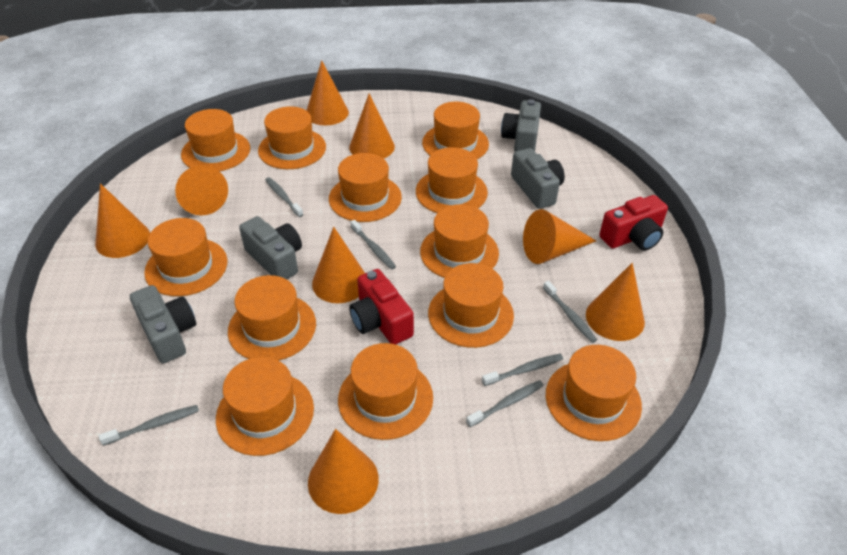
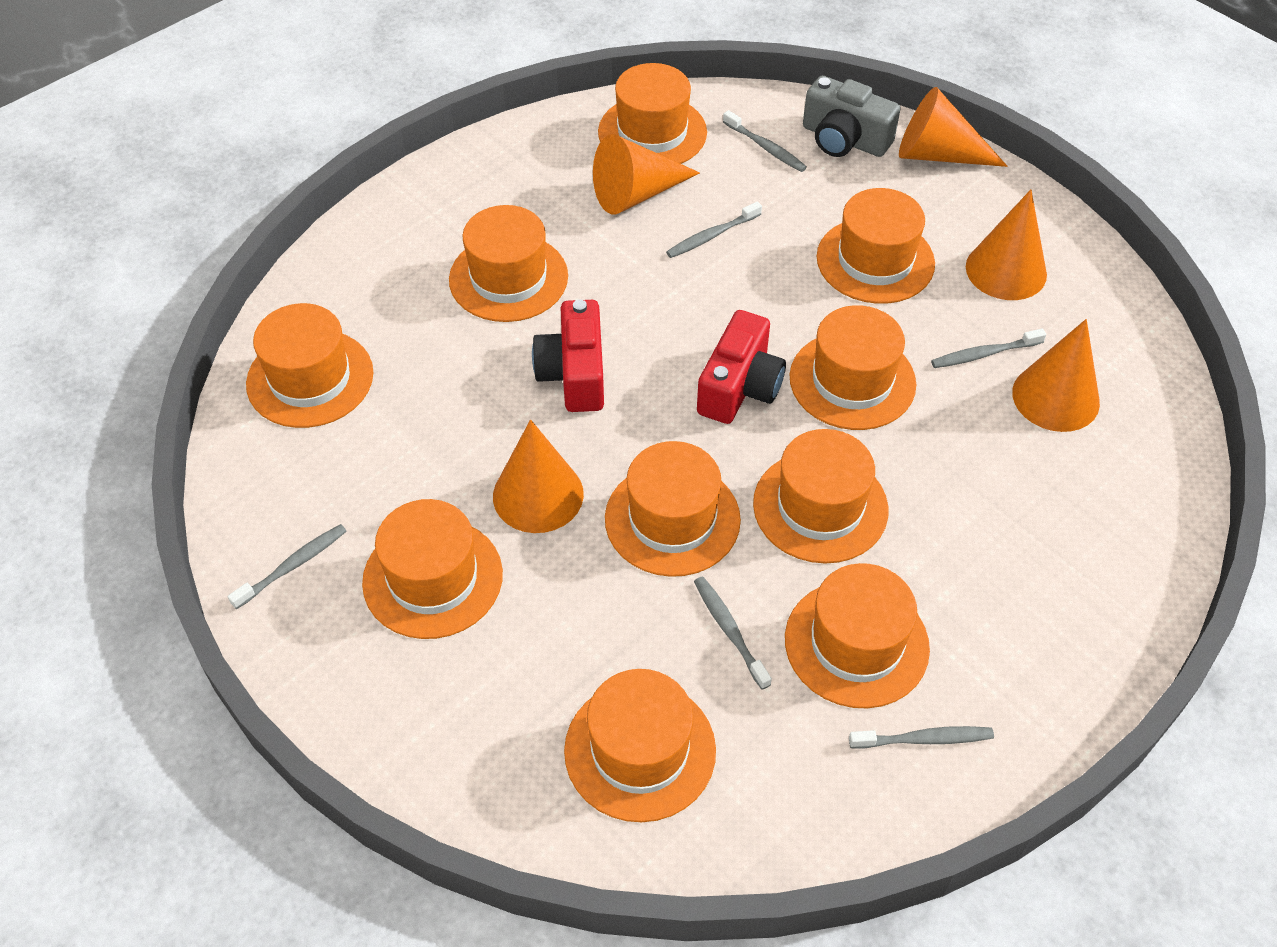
grey camera: [130,285,196,364] [239,216,302,279] [501,99,541,152] [511,148,565,209] = 4 -> [803,76,901,157] = 1
orange cone: [95,184,150,258] [175,165,228,215] [306,60,349,125] [308,429,379,514] [312,227,365,303] [349,93,395,159] [523,209,596,264] [586,263,645,341] = 8 -> [493,420,584,533] [593,134,700,215] [899,87,1007,167] [966,189,1047,300] [1012,319,1100,432] = 5
orange hat: [144,218,227,296] [181,109,250,171] [216,357,314,456] [228,275,316,361] [258,106,326,169] [329,153,402,222] [338,343,433,440] [416,147,488,213] [420,204,499,278] [422,102,489,159] [428,263,514,348] [546,345,642,441] = 12 -> [246,303,373,428] [362,499,503,639] [449,205,568,322] [564,669,716,822] [598,63,707,164] [605,441,741,577] [753,429,888,564] [785,563,930,709] [789,305,916,430] [817,188,935,304] = 10

